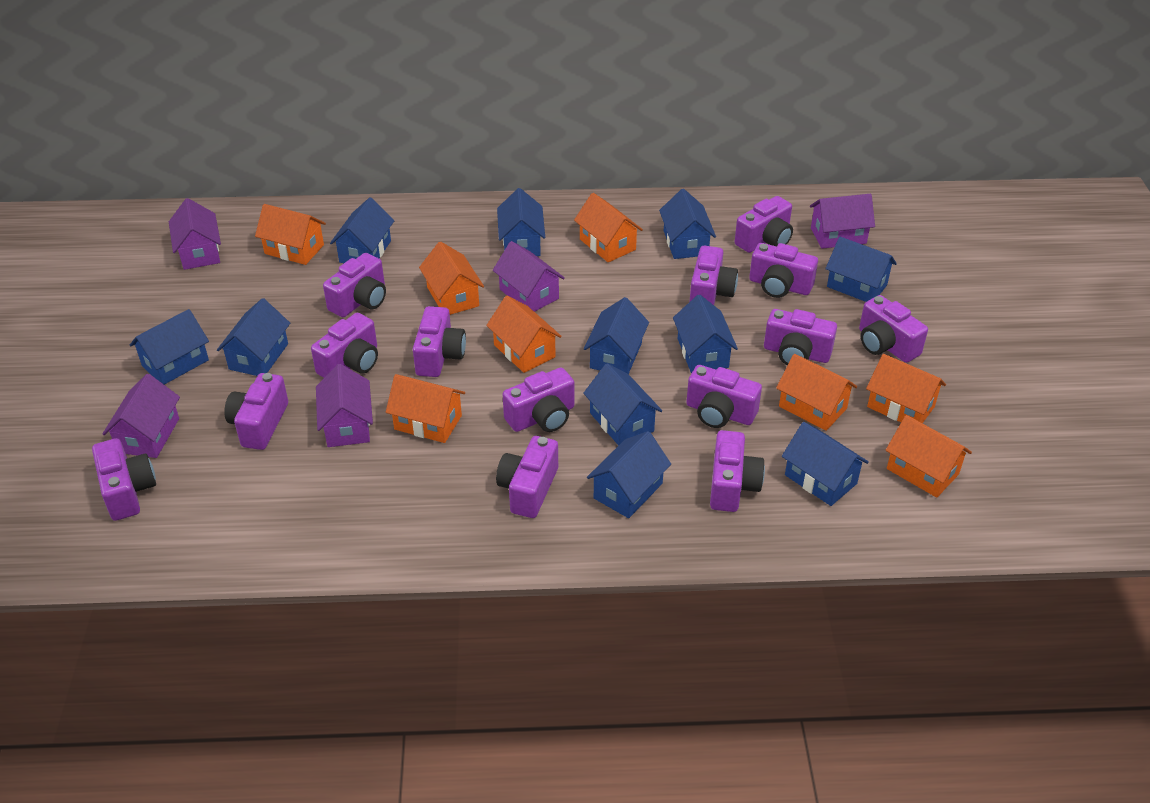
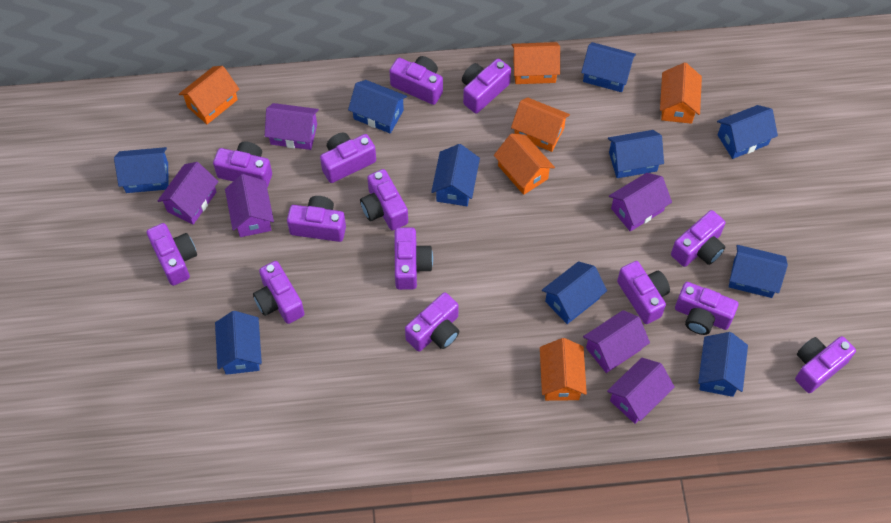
blue house: [130,309,209,385] [217,298,290,376] [330,197,394,263] [497,188,545,256] [583,363,662,446] [584,297,649,374] [587,431,671,518] [659,189,716,259] [673,295,738,373] [782,422,869,506] [825,237,897,302] = 11 -> [114,147,168,193] [215,311,262,375] [348,80,407,133] [431,144,480,206] [542,261,607,324] [581,42,636,92] [608,130,664,178] [698,332,748,397] [717,105,778,159] [729,245,788,298] = 10
orange house: [255,204,326,265] [386,374,465,443] [419,241,484,315] [486,296,562,373] [574,193,643,262] [776,354,857,431] [866,354,946,423] [885,415,972,498] = 8 -> [179,66,239,124] [494,134,555,195] [511,97,570,152] [512,42,560,84] [540,338,587,401] [660,62,702,124] = 6
purple house: [103,374,180,458] [169,198,221,270] [316,364,373,447] [493,241,565,312] [810,194,875,249] = 5 -> [158,162,218,225] [225,174,274,237] [265,103,319,150] [583,310,650,373] [607,358,675,424] [609,173,672,232] = 6

